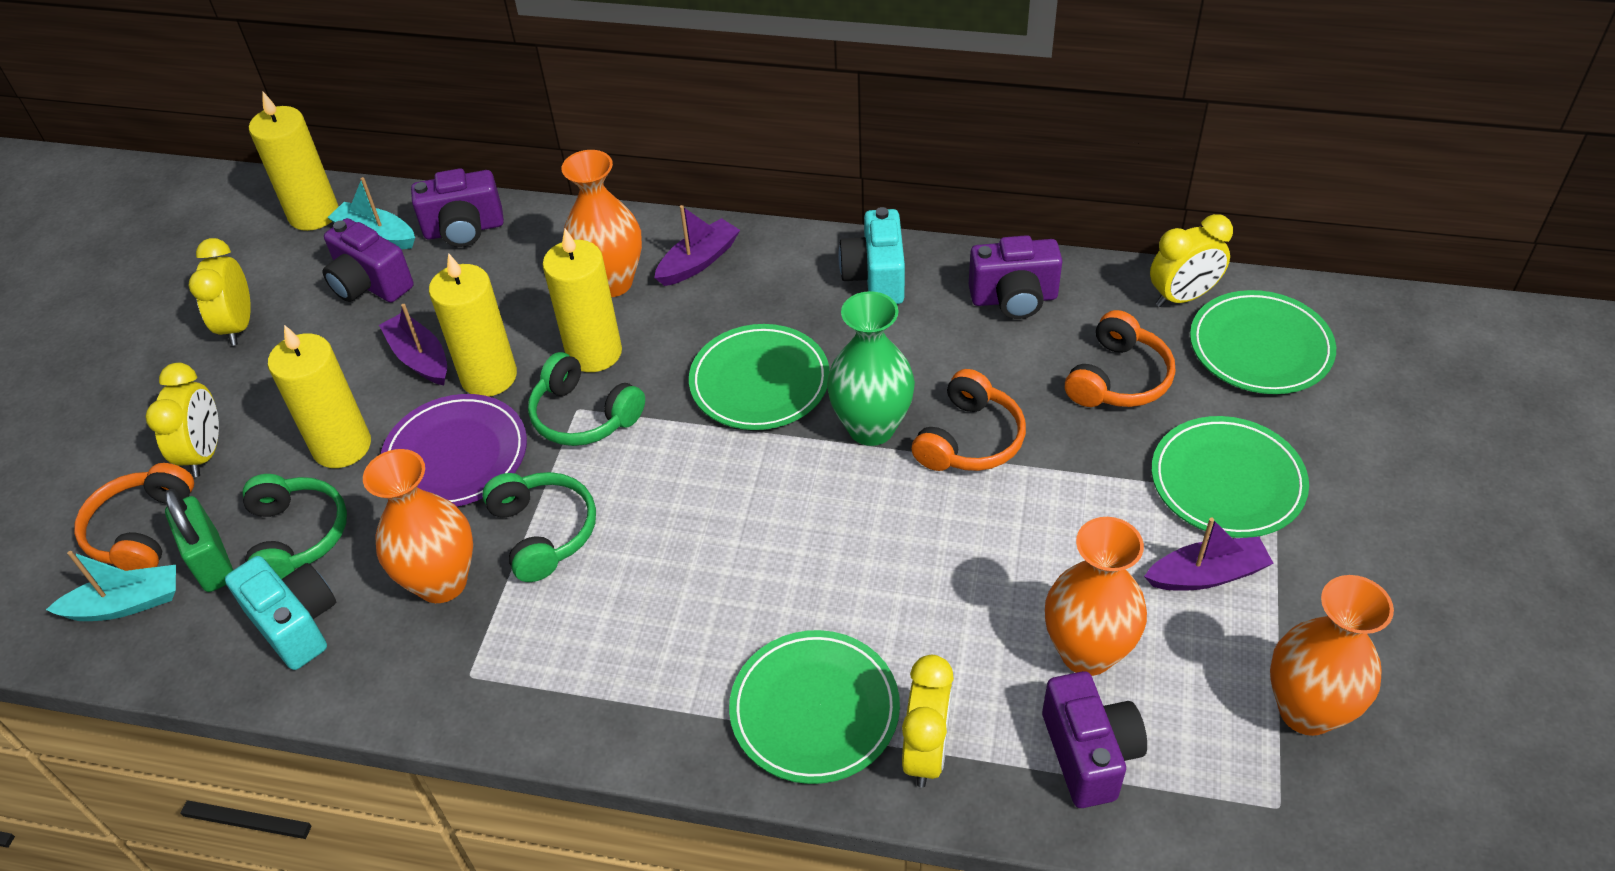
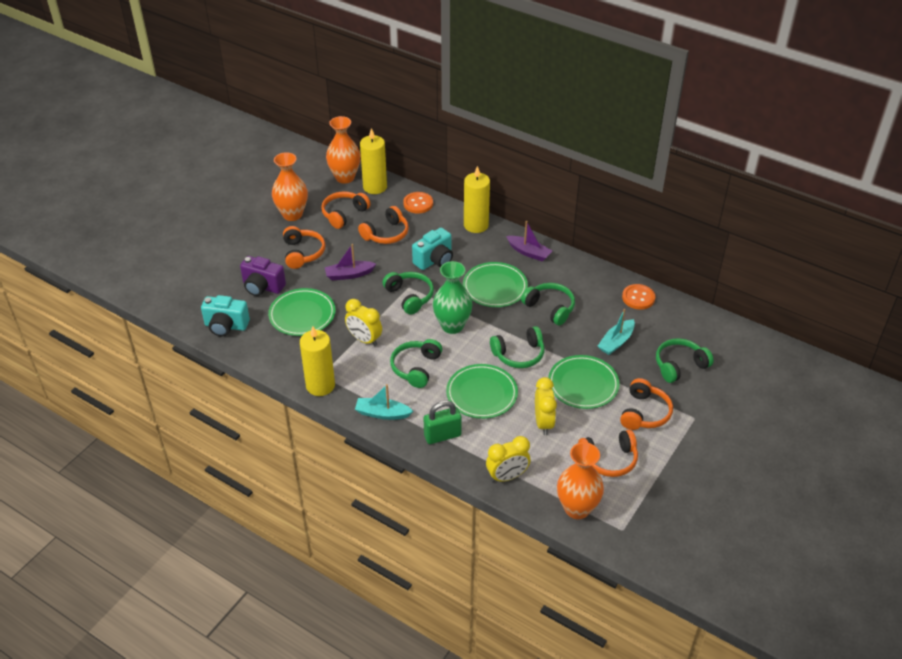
green headphones: [243,474,347,579] [482,472,596,582] [528,352,645,446] = 3 -> [382,272,434,315] [390,339,442,388] [490,326,545,368] [521,283,575,325] [656,338,714,383] = 5
orange button: none = 0 -> [403,192,433,213] [622,284,655,309] = 2
orange headphones: [74,463,194,571] [912,369,1026,471] [1065,310,1175,407] = 3 -> [283,226,325,269] [321,192,371,229] [358,206,409,244] [578,430,638,477] [620,378,673,430] = 5
orange vase: [363,449,473,603] [562,150,642,297] [1045,517,1147,676] [1270,575,1394,736] = 4 -> [272,152,308,221] [326,116,361,184] [557,442,604,519] = 3
purple boat: [379,304,447,385] [654,205,740,286] [1144,518,1274,591] = 3 -> [325,244,376,280] [506,221,552,262] = 2
purple camera: [322,218,414,303] [411,168,504,247] [969,235,1062,319] [1042,671,1147,808] = 4 -> [240,256,286,296] = 1
purple plate: [381,394,527,507] = 1 -> none = 0
yellow candle: [249,91,338,231] [268,325,371,468] [429,253,517,397] [543,229,622,372] = 4 -> [300,326,335,396] [360,128,387,194] [464,166,490,233] = 3
yellow clock: [145,363,219,477] [188,238,251,346] [902,655,954,787] [1150,214,1233,307] = 4 -> [345,299,382,346] [486,436,531,483] [535,377,557,435] = 3

